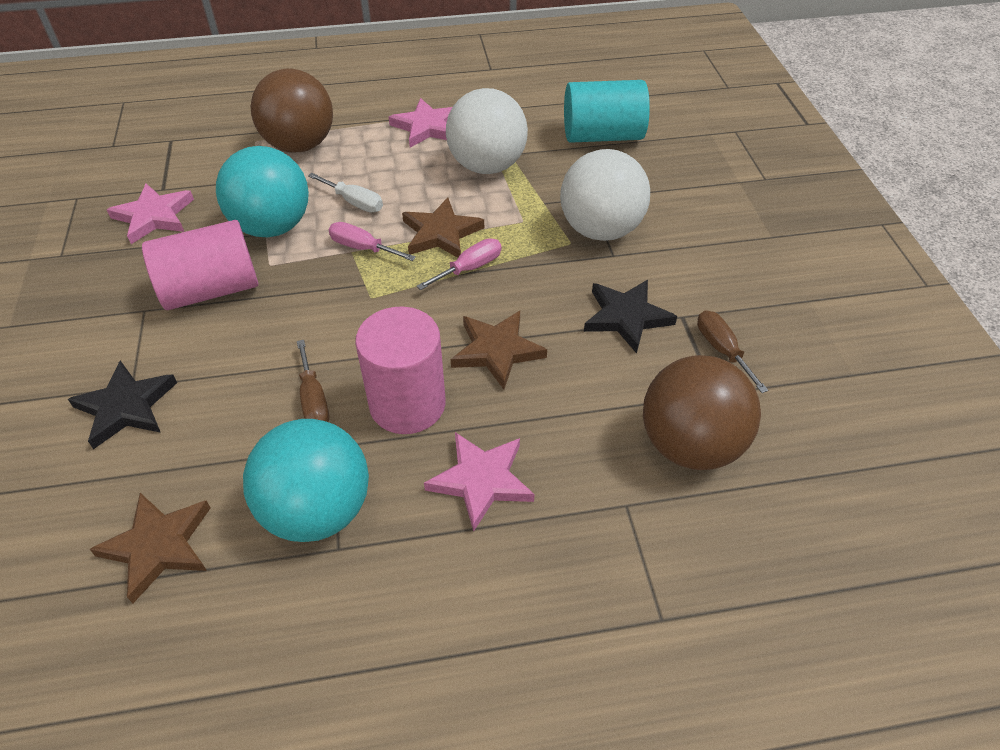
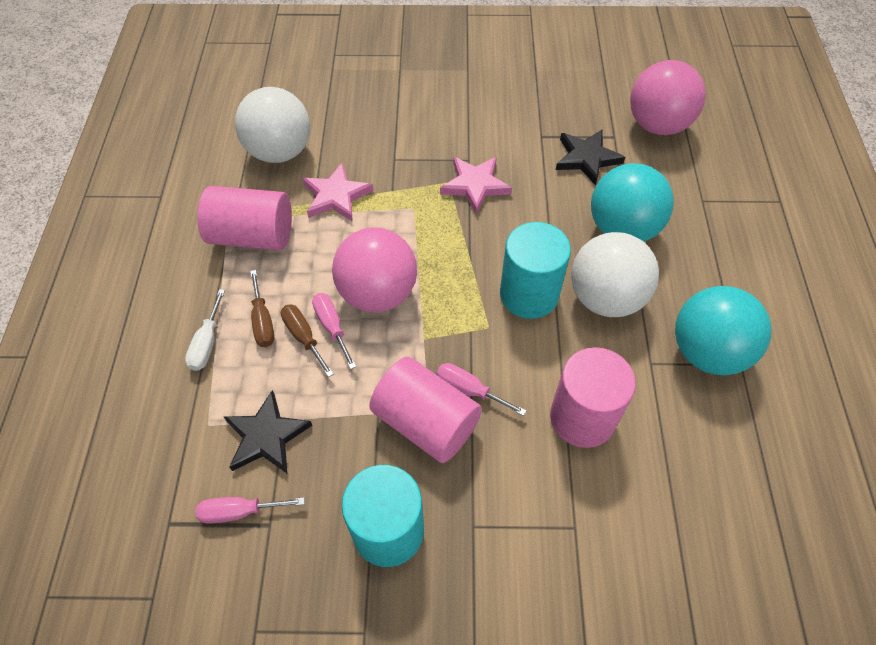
brown ball: [251,69,333,153] [643,355,761,470] = 2 -> none = 0
brown star: [89,493,211,603] [402,198,484,258] [451,311,547,389] = 3 -> none = 0
pink ball: none = 0 -> [332,227,417,312] [630,60,706,135] = 2
pink cylinder: [142,220,258,310] [355,306,446,434] = 2 -> [197,186,292,250] [369,357,482,463] [550,347,636,448] = 3
pink screwdriver: [329,222,416,261] [417,238,501,290] = 2 -> [195,497,305,524] [312,293,356,369] [436,363,527,416] = 3
pink star: [107,184,194,244] [389,98,452,148] [424,432,534,532] = 3 -> [302,163,373,222] [440,157,512,214] = 2
turquoise cylinder: [564,80,650,143] = 1 -> [342,465,424,567] [500,222,571,319] = 2

